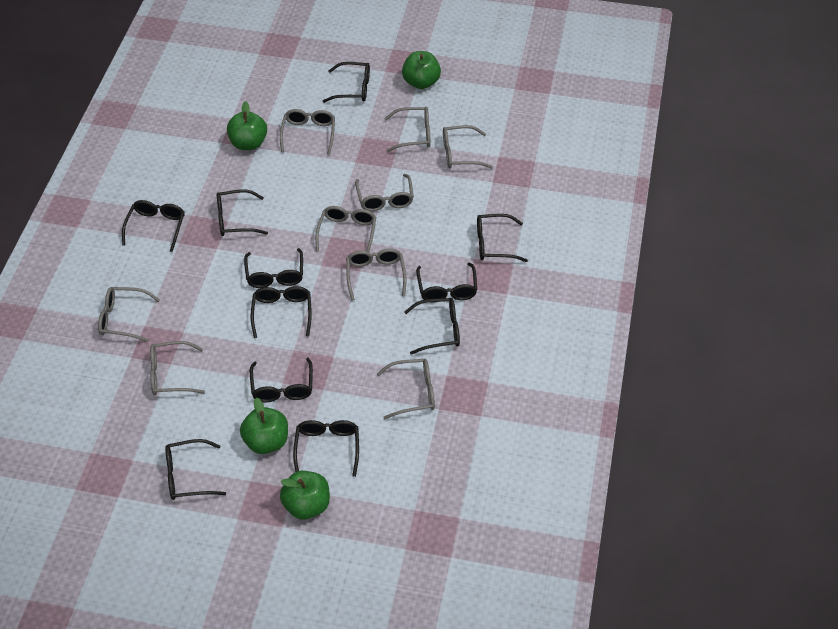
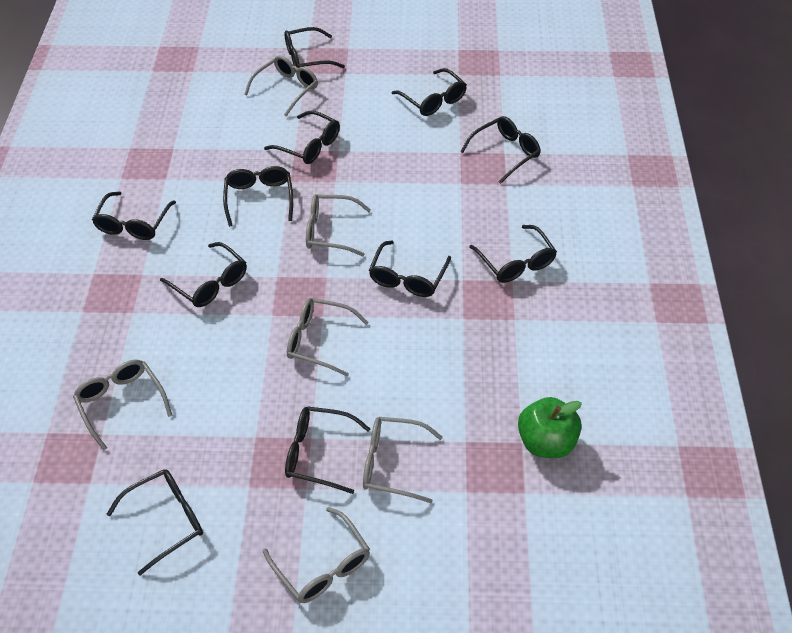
green apple: [227,101,267,150] [240,398,288,454] [280,471,330,520] [402,51,441,89] = 4 -> [518,397,582,458] = 1
grey glasses: [98,287,160,342] [150,341,205,395] [280,109,335,154] [315,206,376,252] [346,248,406,301] [355,174,414,211] [377,359,435,419] [385,107,430,152] [443,125,493,169] = 9 -> [73,360,172,450] [244,56,318,117] [263,507,370,603] [287,298,369,376] [306,194,371,256] [363,417,443,503] = 6

